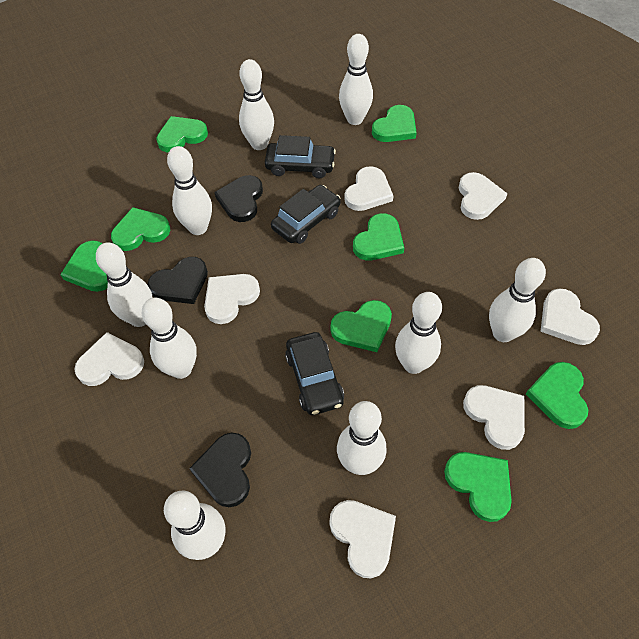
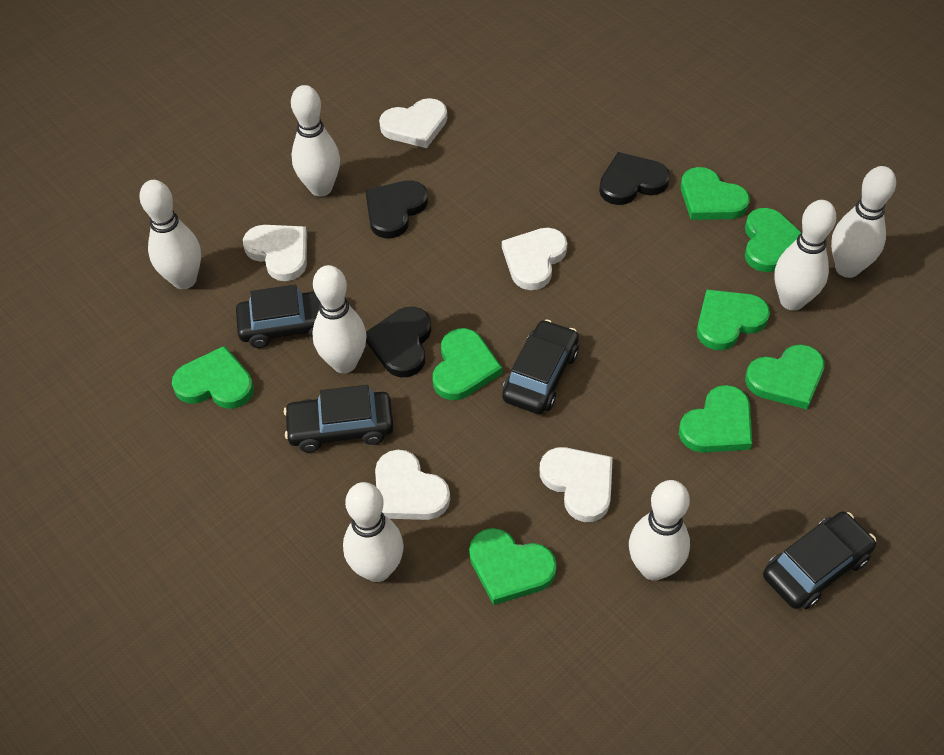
black car: [265,135,336,178] [271,185,341,244] [285,332,344,415] = 3 -> [236,285,320,348] [284,385,393,452] [502,319,579,414] [763,511,876,609] = 4
white bowling pin: [96,242,153,327] [142,298,197,379] [164,491,225,560] [167,146,212,235] [239,59,274,150] [337,401,386,475] [339,34,373,125] [395,292,442,374] [489,258,546,342] = 9 -> [139,180,201,289] [291,85,340,197] [312,265,367,373] [343,482,404,582] [629,480,690,581] [775,200,836,311] [831,166,896,278] = 7
white heart: [74,332,144,386] [204,274,260,324] [329,500,396,578] [344,166,393,211] [459,172,508,220] [463,385,525,450] [540,289,600,345] = 7 -> [243,225,307,281] [375,450,450,520] [379,98,447,148] [502,228,567,290] [540,447,613,522] = 5

